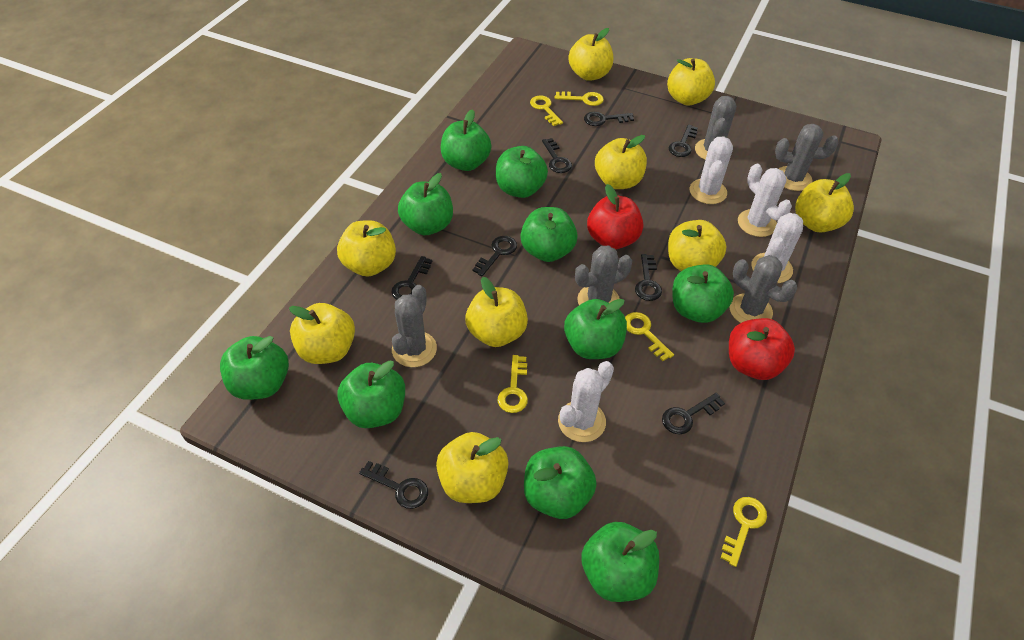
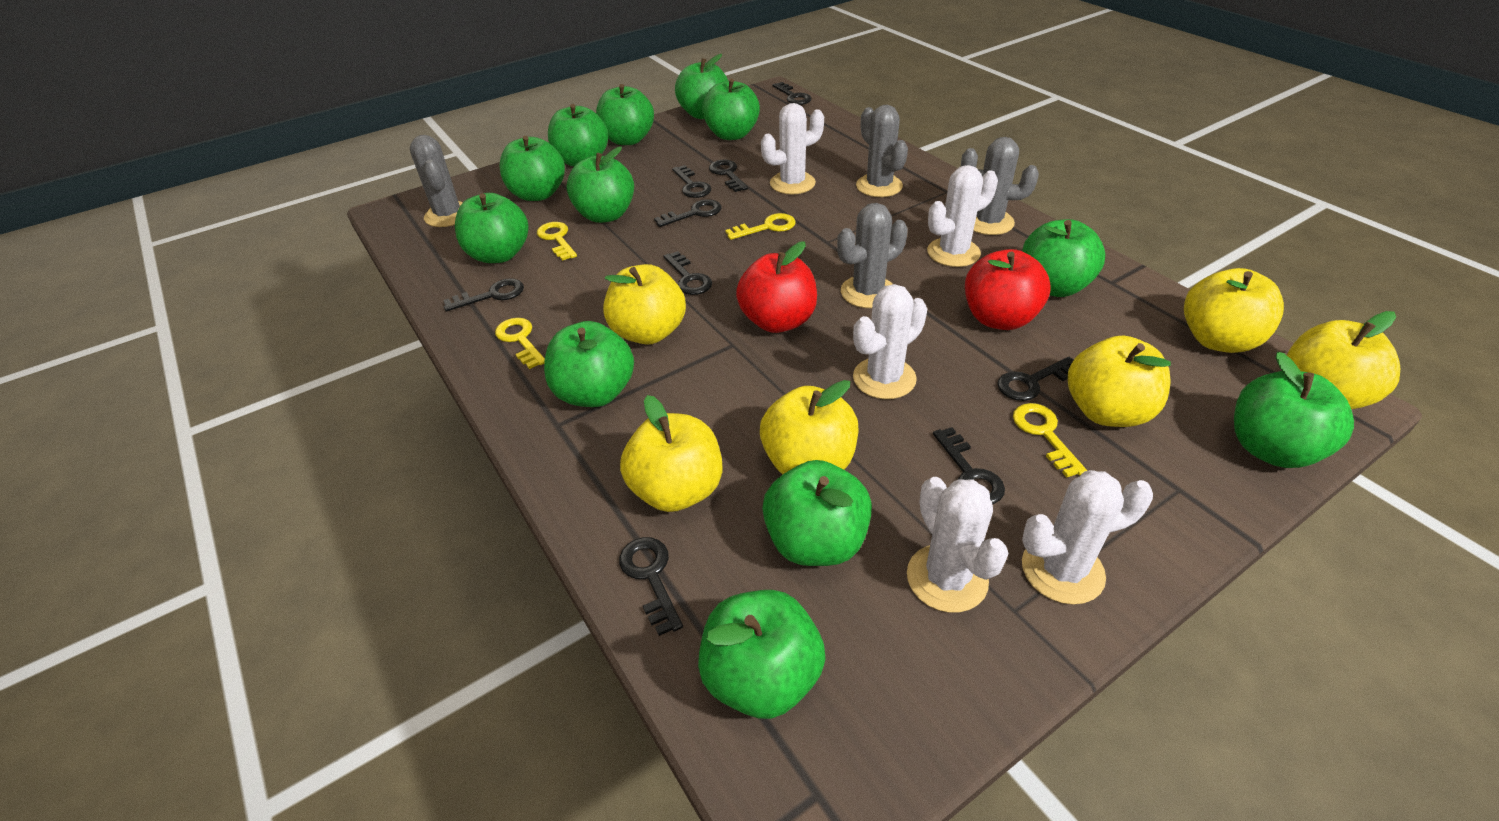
black key: [359,461,428,509] [391,256,432,300] [472,236,517,276] [542,138,572,173] [584,112,634,126] [635,254,662,301] [662,393,725,434] [669,125,698,157] = 8 -> [443,278,524,312] [619,537,683,636] [654,199,722,227] [664,251,712,295] [672,165,712,198] [709,160,748,192] [772,82,812,105] [933,427,1005,504] [997,357,1074,401] = 9
green apple: [220,336,289,400] [338,360,405,428] [398,173,453,235] [441,109,491,171] [496,146,548,198] [520,207,578,262] [524,446,597,519] [564,299,627,359] [581,522,659,602] [672,264,734,323] = 10 -> [455,193,528,263] [499,136,565,201] [544,321,634,407] [548,104,608,166] [566,146,634,223] [596,84,654,145] [675,54,728,119] [698,590,826,719] [702,79,760,140] [762,460,872,566] [1022,219,1105,297] [1234,352,1354,468] = 12
grey cactus: [392,285,437,367] [575,245,632,305] [695,96,736,160] [730,255,797,323] [775,124,838,191] = 5 -> [410,135,463,227] [837,203,908,308] [856,105,908,197] [961,137,1039,235] = 4
white cactus: [558,361,614,442] [690,136,733,204] [738,164,792,237] [751,213,803,283] = 4 -> [761,103,824,194] [853,284,927,399] [907,477,1009,613] [927,165,998,267] [1022,470,1153,605] = 5
yellow apple: [289,303,355,364] [337,220,396,276] [436,432,509,503] [465,277,528,347] [568,28,613,81] [595,135,647,189] [667,58,715,106] [668,220,727,271] [795,173,854,233] = 9 -> [603,264,686,345] [620,395,722,512] [760,380,858,474] [1068,336,1171,427] [1184,268,1284,353] [1287,311,1401,409] = 6
yellow key: [498,355,528,413] [530,96,563,126] [555,91,604,106] [625,312,674,361] [721,497,767,567] = 5 -> [495,318,545,369] [537,222,577,261] [725,213,796,240] [1013,403,1087,477] = 4

